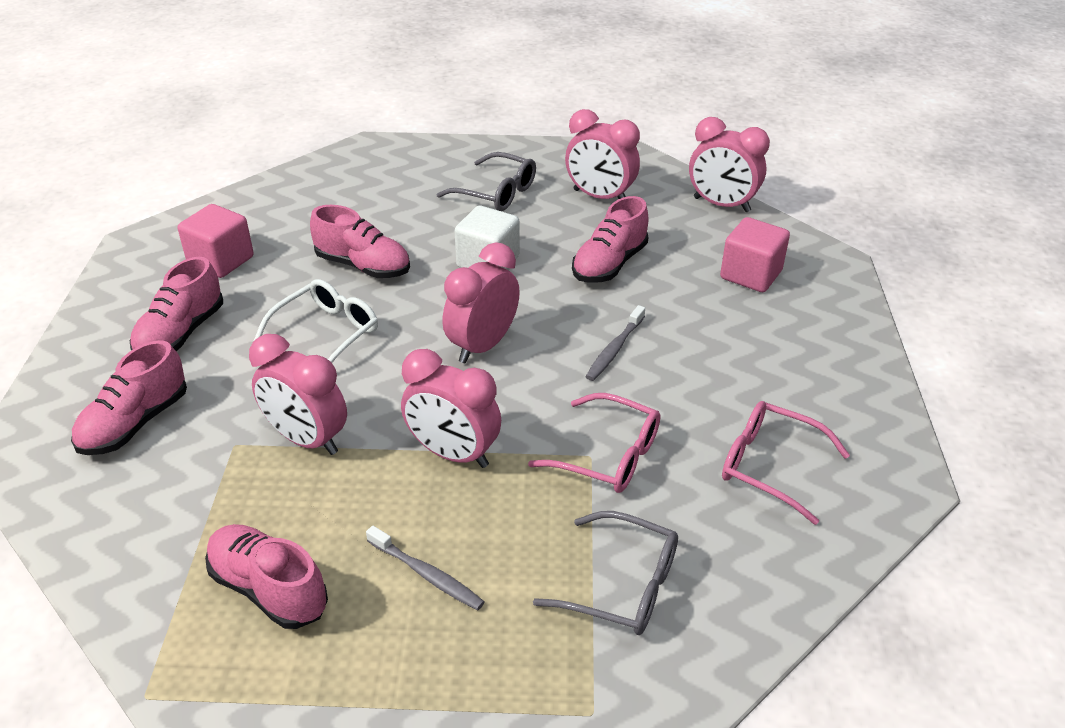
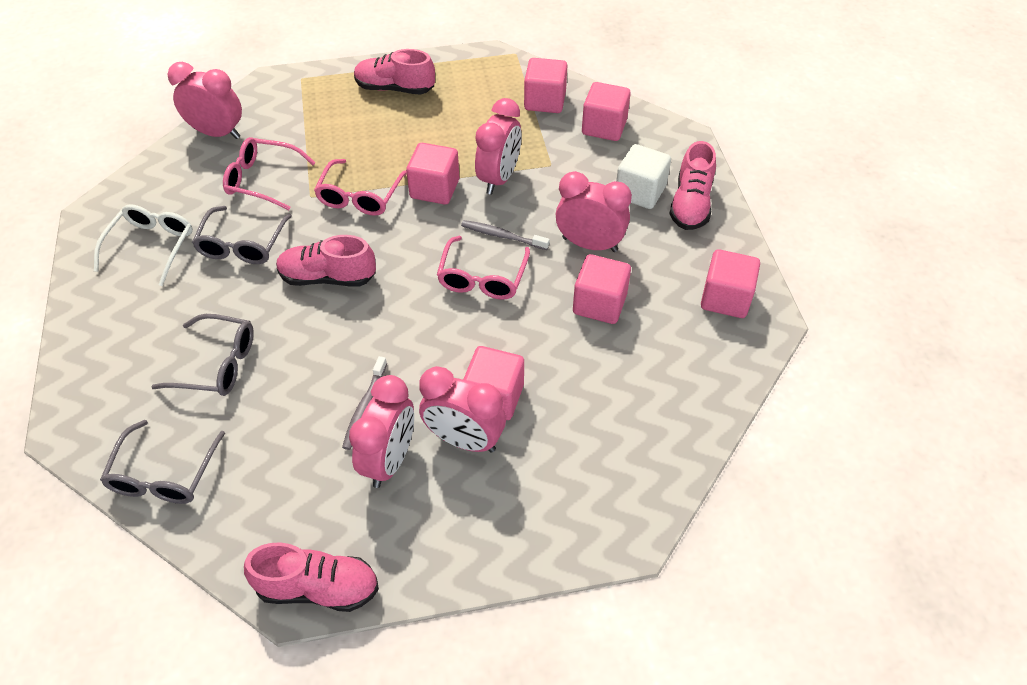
grey glasses: [437,152,536,211] [533,511,678,635] = 2 -> [100,420,225,504] [151,314,254,396] [192,206,292,264] = 3
pink cube: [178,204,254,278] [720,217,790,292] = 2 -> [406,143,459,205] [463,346,524,420] [524,58,567,113] [573,254,631,324] [582,82,631,141] [701,249,760,318] = 6
pink glasses: [528,393,661,493] [722,401,850,525] = 2 -> [223,137,316,210] [314,159,407,216] [437,236,530,300] = 3
pink shoe: [71,340,187,455] [130,257,223,351] [205,524,328,629] [310,205,410,278] [572,196,649,283] = 5 -> [244,542,379,612] [276,235,376,286] [354,49,435,95] [669,141,716,230] = 4

